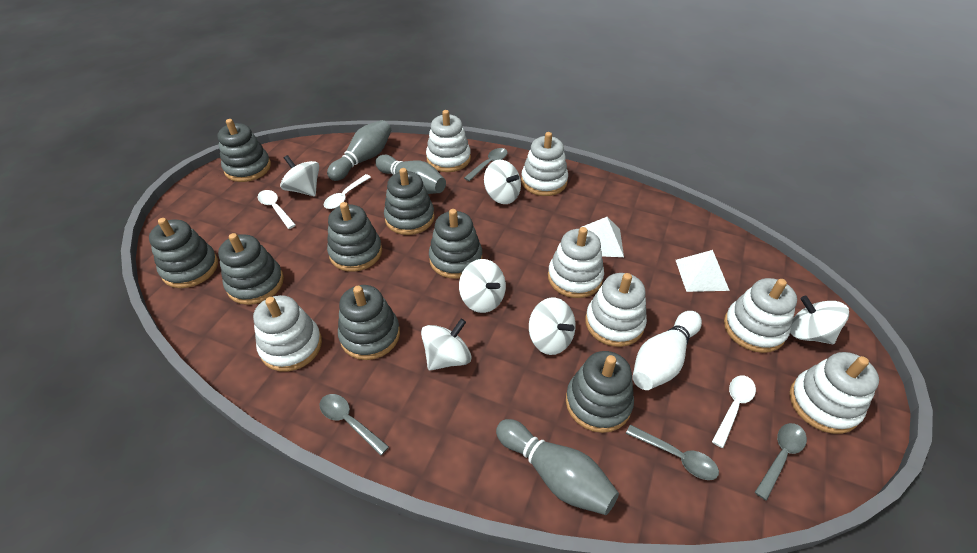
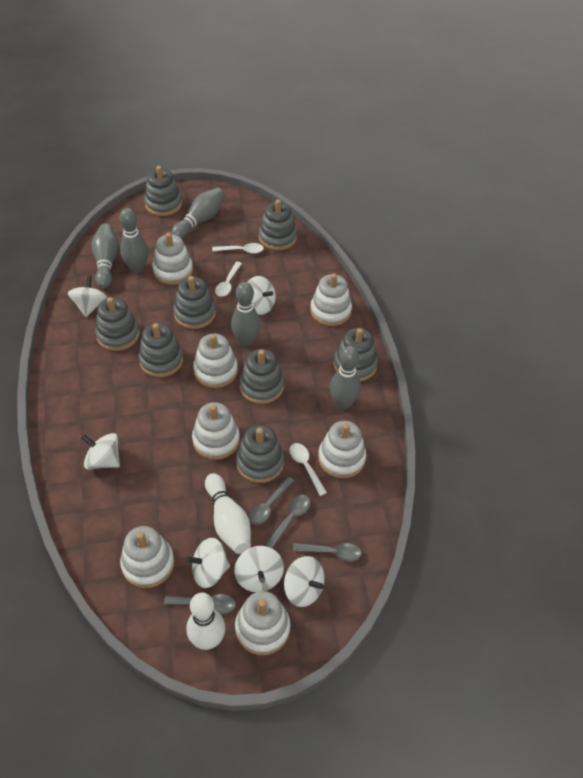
grey bowling pin: [327,120,391,181] [375,155,446,194] [496,419,619,515] = 3 -> [91,224,119,289] [120,208,148,273] [171,188,225,238] [231,282,261,347] [330,346,361,410] = 5
white bowling pin: [632,311,702,390] = 1 -> [187,592,225,650] [205,473,251,554] = 2
white pyramid: [580,217,624,257] [676,250,730,292] = 2 -> none = 0

